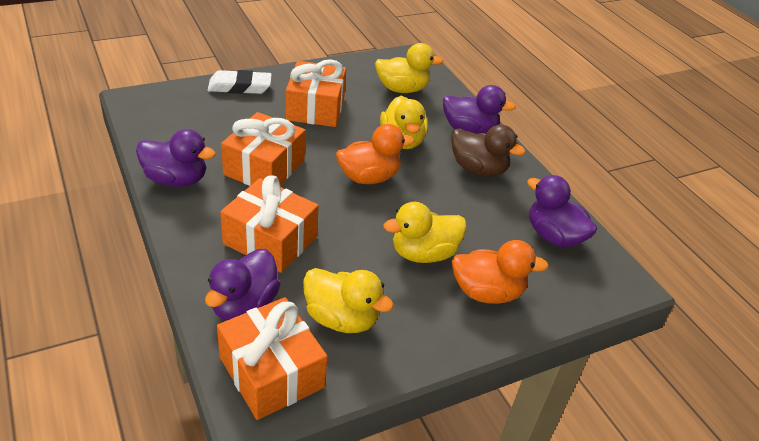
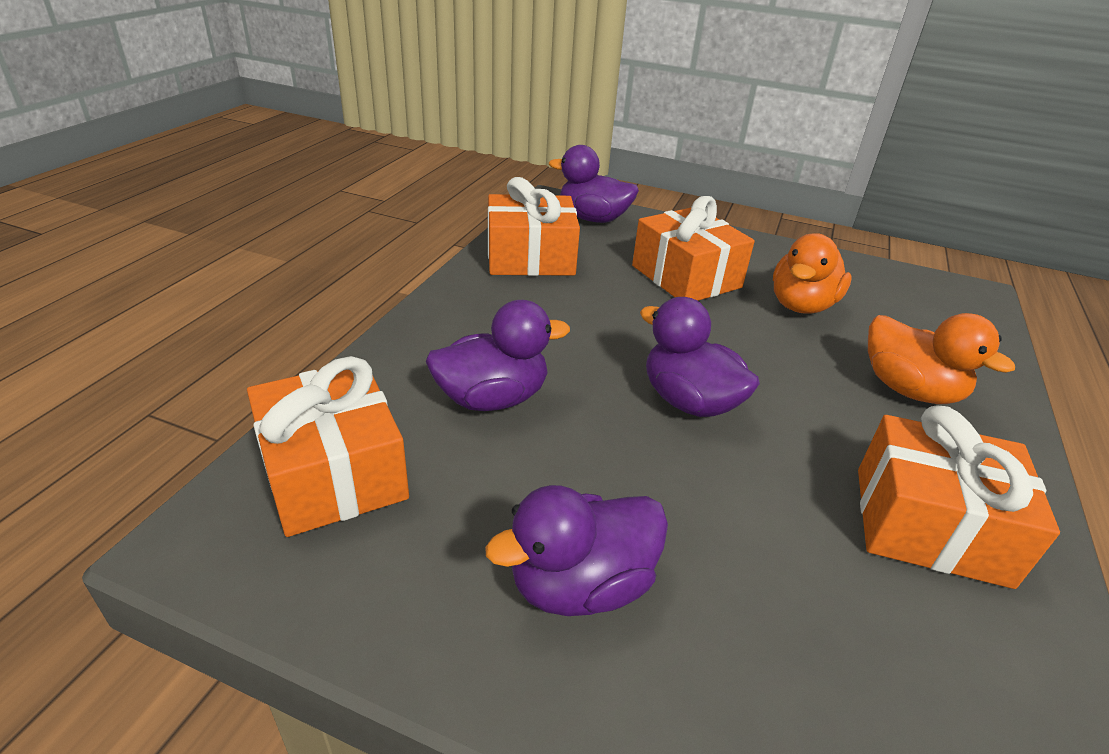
brown duck: [451,125,525,177] = 1 -> none = 0
white eraser: [208,70,272,94] = 1 -> none = 0
yellow duck: [303,268,394,333] [375,43,443,93] [380,96,428,149] [383,202,467,263] = 4 -> none = 0

